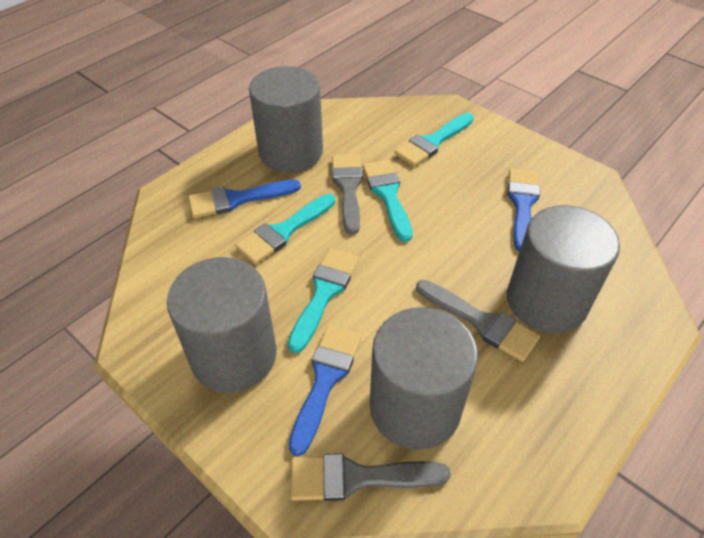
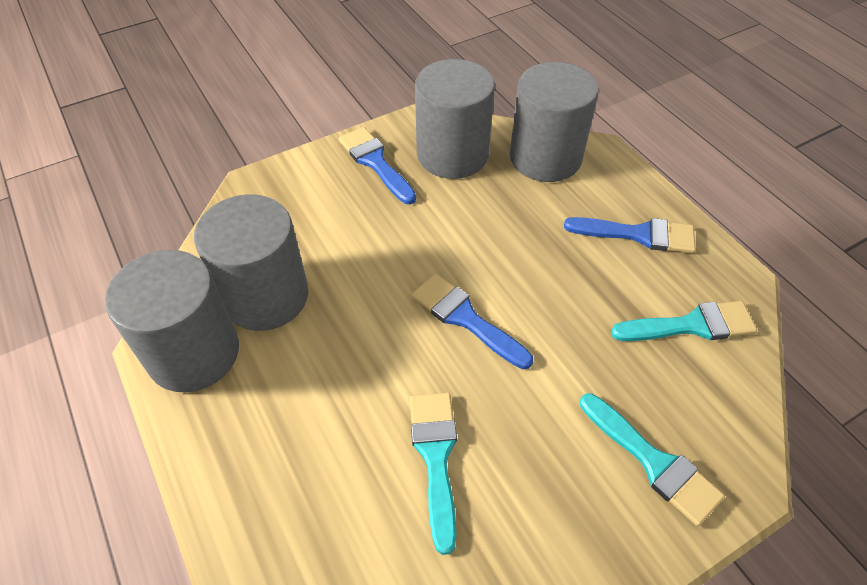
grey brush: [290,453,450,501] [332,154,363,235] [416,280,540,362] = 3 -> none = 0
turquoise brush: [235,194,335,264] [288,248,359,353] [363,160,413,242] [395,113,474,166] = 4 -> [410,393,457,555] [580,393,725,526] [611,301,757,341] = 3

